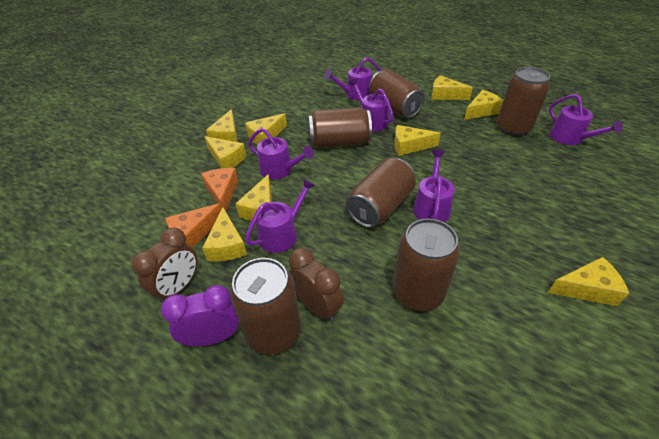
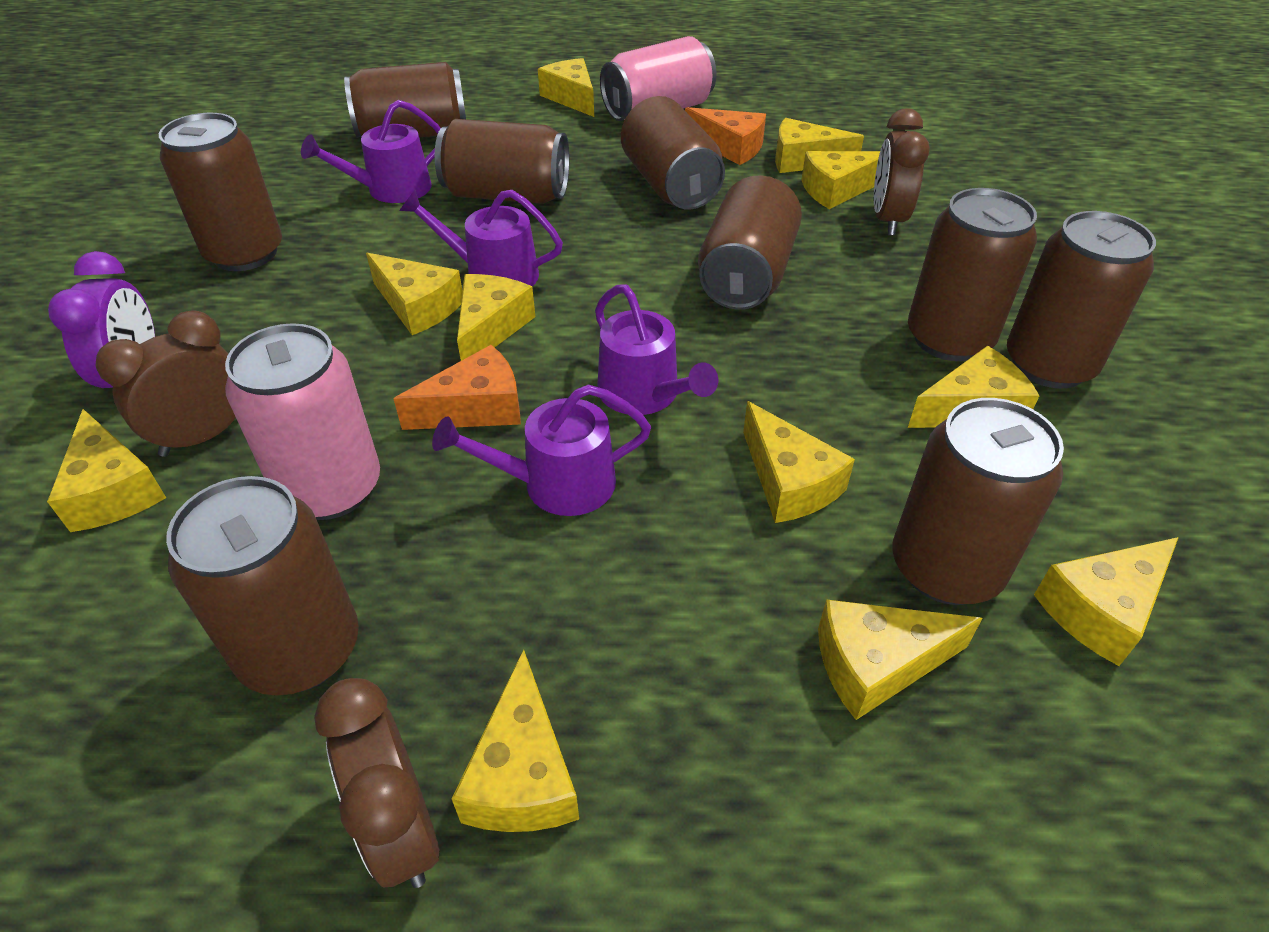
brown can: [230,258,301,355] [309,107,372,148] [346,158,416,228] [369,69,425,118] [393,219,460,311] [497,67,550,136] = 6 -> [159,113,282,271] [166,476,359,696] [344,62,466,137] [435,119,569,204] [621,96,725,209] [698,175,802,310] [892,398,1064,605] [908,188,1037,361] [1007,211,1156,389] = 9
brown clock: [132,228,198,303] [289,248,344,321] = 2 -> [95,310,236,457] [314,678,439,888] [874,108,930,235] = 3
pink can: none = 0 -> [225,323,380,520] [600,36,717,121] = 2
purple watering can: [245,179,315,253] [248,128,314,179] [325,57,381,100] [348,78,394,131] [413,150,455,222] [549,94,623,145] = 6 -> [301,100,441,203] [399,190,563,286] [432,385,651,516] [595,285,718,415] = 4
yellow cheese: [202,208,247,261] [204,136,247,168] [206,109,237,142] [235,174,272,221] [245,113,287,145] [394,125,441,156] [431,75,473,100] [464,90,503,120] [548,257,629,306] = 9 -> [47,409,166,532] [366,253,463,335] [452,649,579,832] [457,274,535,361] [538,58,594,117] [743,401,855,523] [775,118,864,173] [801,151,880,209] [818,599,983,720] [908,346,1039,428] [1034,537,1179,666] = 11

